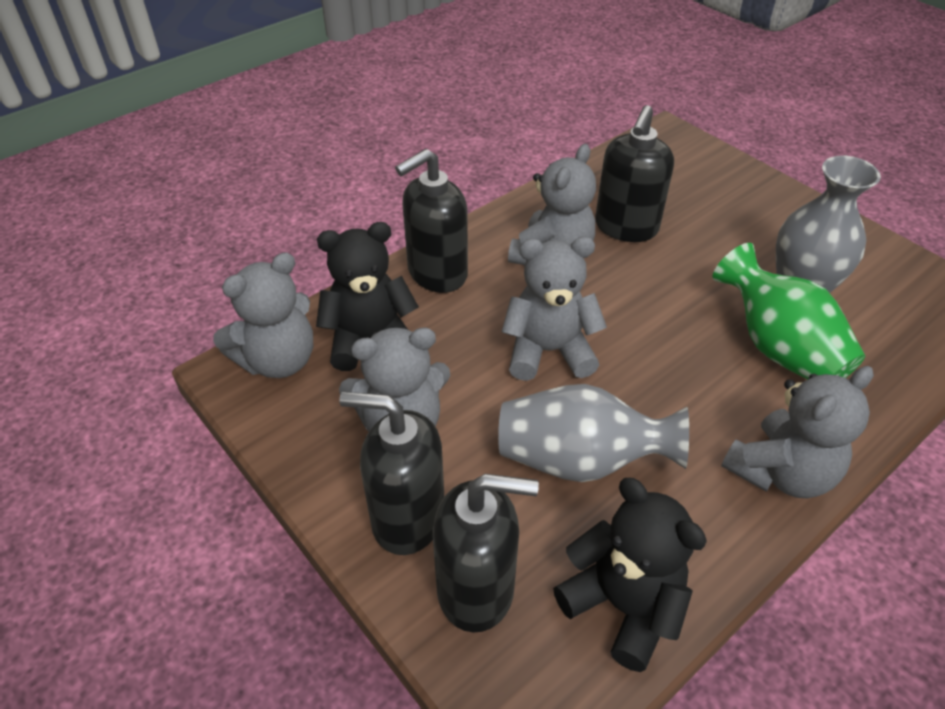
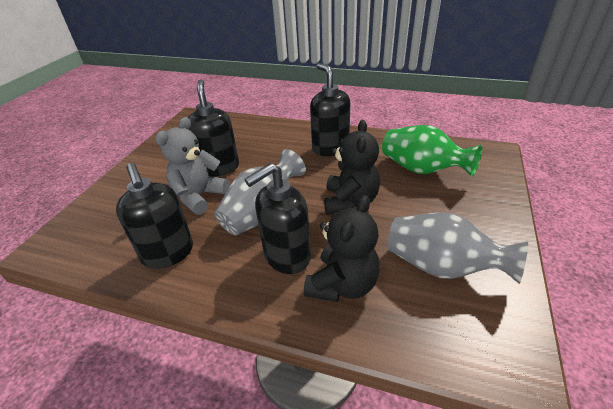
grey teddy bear: [213,253,313,378] [339,328,450,432] [502,237,607,381] [508,144,596,265] [721,366,874,498] = 5 -> [155,117,230,215] = 1

